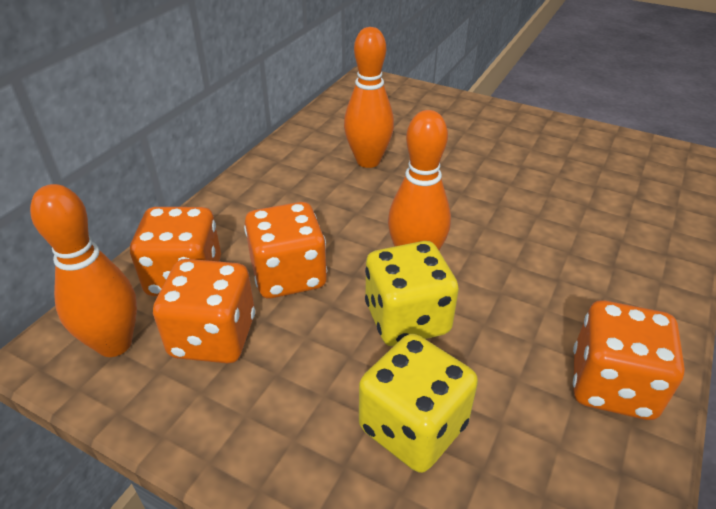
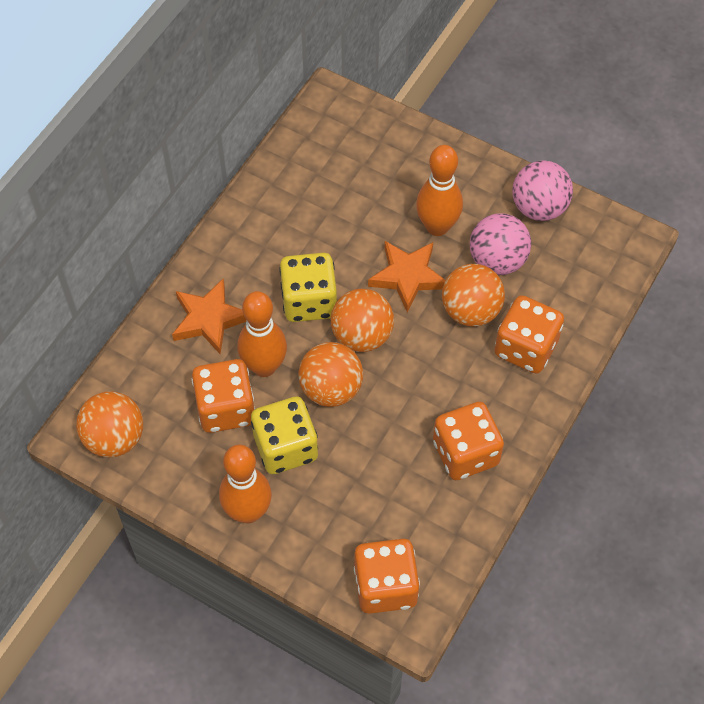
orange ball: none = 0 -> [76,391,143,458] [298,342,363,407] [331,289,394,352] [442,264,505,327] = 4
orange star: none = 0 -> [172,278,247,355] [368,241,446,312] = 2
pink ball: none = 0 -> [470,213,531,275] [512,160,573,221] = 2

